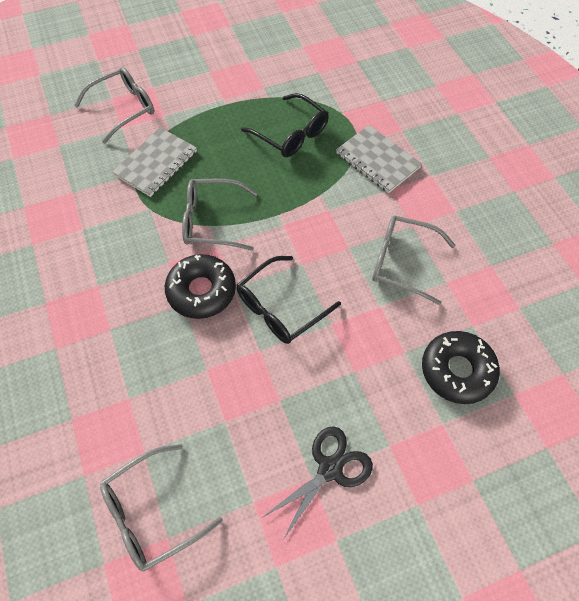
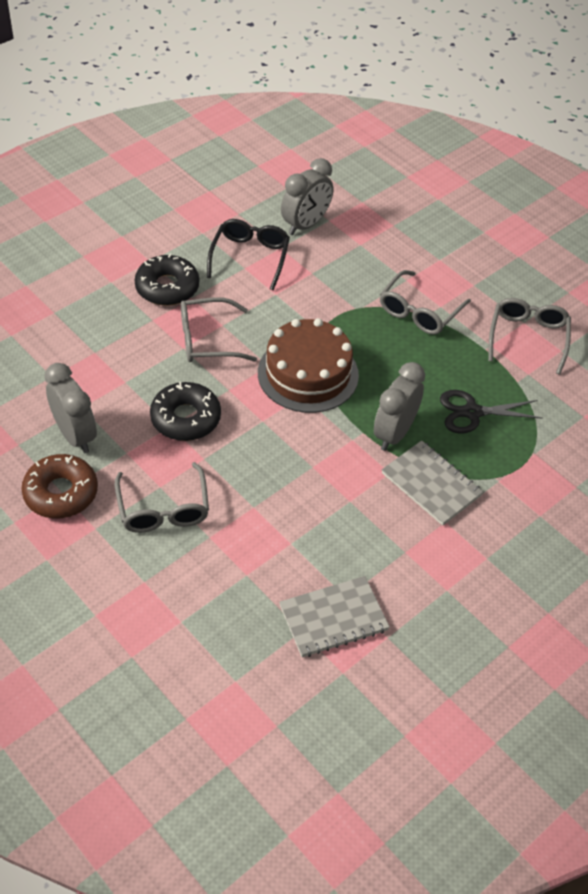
black glasses: [237,256,341,344] [241,93,329,157] = 2 -> [207,219,290,290] = 1
brown cake: none = 0 -> [258,318,359,413] = 1
brown donut: none = 0 -> [21,454,98,519] = 1
grey clock: none = 0 -> [44,363,97,453] [281,158,333,235] [374,362,425,451] = 3

